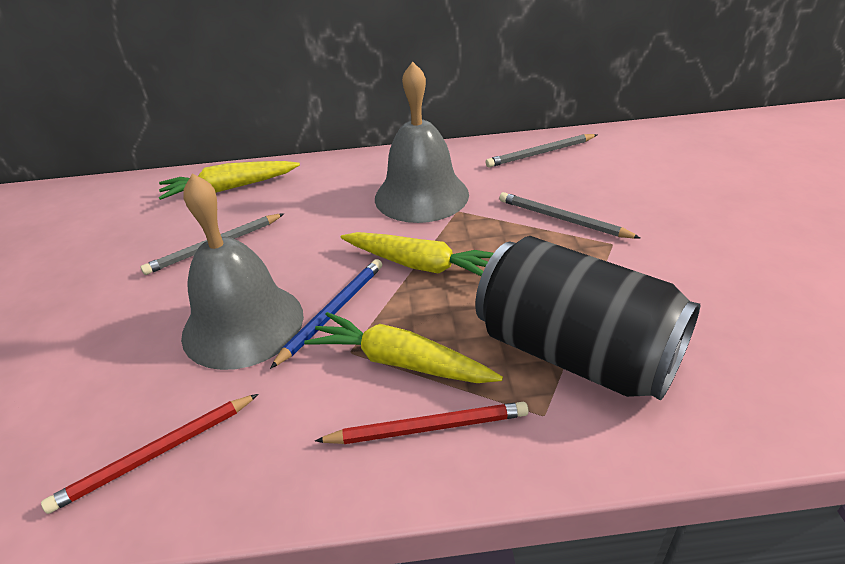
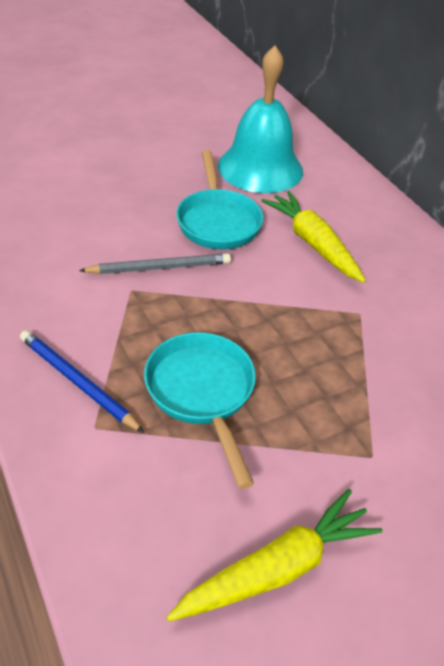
black can: [475,236,700,400] = 1 -> none = 0
grey bell: [181,173,304,370] [375,62,469,223] = 2 -> none = 0
grey pencil: [141,213,284,275] [486,134,597,167] [499,192,640,239] = 3 -> [79,253,231,274] = 1
red pencil: [41,394,258,514] [315,402,529,444] = 2 -> none = 0
turquoise bell: none = 0 -> [218,46,303,193] = 1
turquoise pan: none = 0 -> [144,332,256,489] [176,150,263,249] = 2
yellow carrot: [158,161,300,200] [304,312,503,383] [341,232,494,276] = 3 -> [166,489,383,621] [261,191,366,283] = 2

